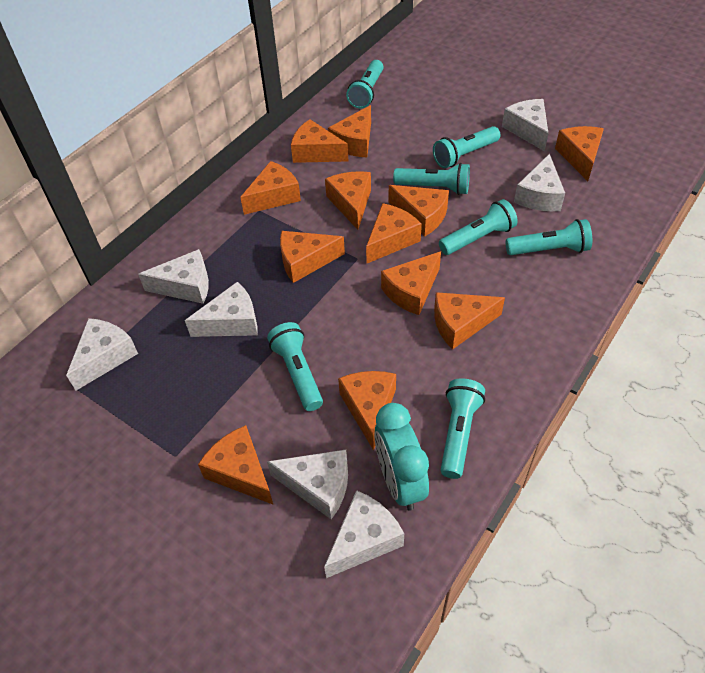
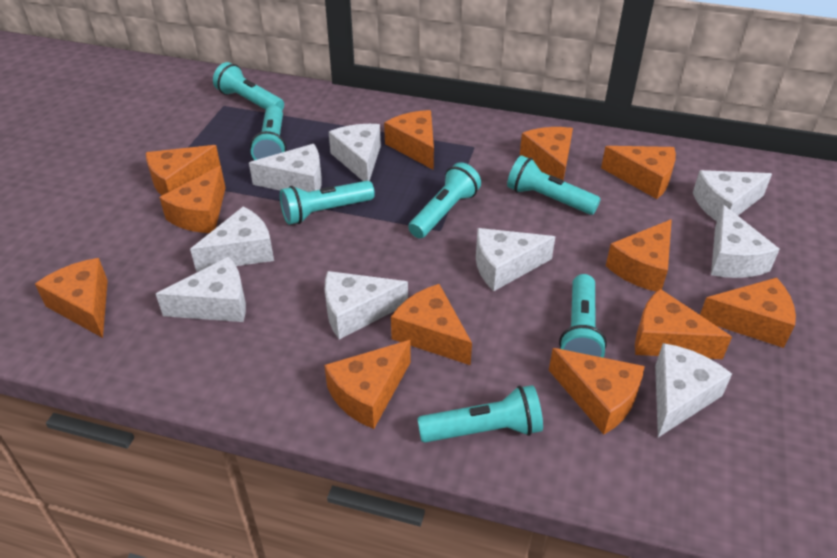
turquoise clock: [374,403,429,510] = 1 -> none = 0
white cheese: [66,318,138,390] [138,249,209,304] [185,282,258,337] [267,450,348,519] [324,490,404,578] [502,99,549,152] [514,154,565,211] = 7 -> [156,257,246,322] [190,206,274,272] [249,144,322,192] [325,271,408,339] [329,124,381,181] [476,228,555,291] [655,343,732,437] [693,170,772,221] [711,205,780,278] = 9

